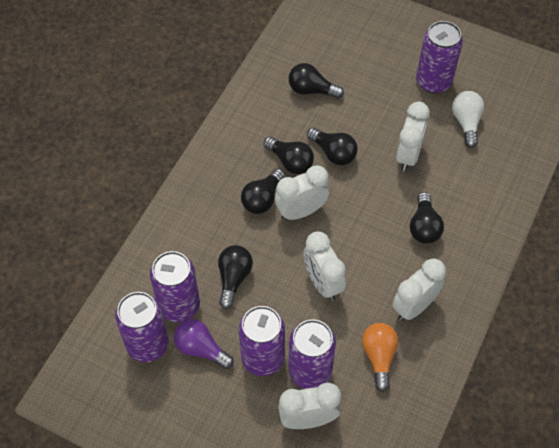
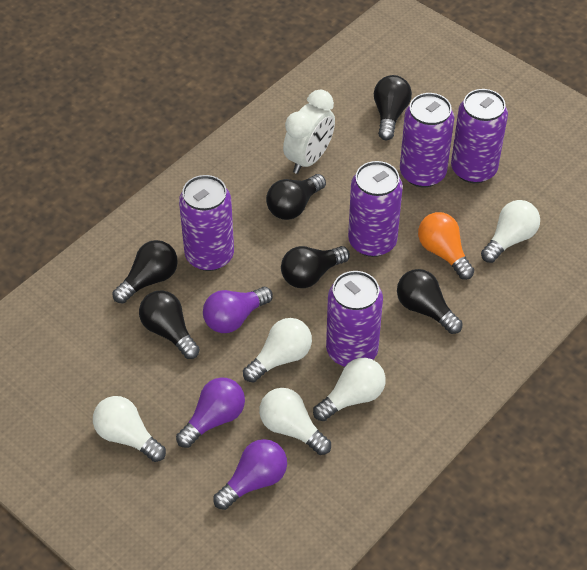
purple light bulb: [174,319,234,369] = 1 -> [176,377,245,448] [203,287,273,333] [213,439,287,510] = 3
white clock: [275,165,329,220] [278,383,341,429] [304,232,346,301] [392,258,446,321] [396,102,430,171] = 5 -> [283,90,335,174] = 1
white light bulb: [452,91,484,148] = 1 -> [93,396,166,462] [243,318,312,383] [259,388,331,455] [313,358,386,421] [481,200,540,263] = 5

